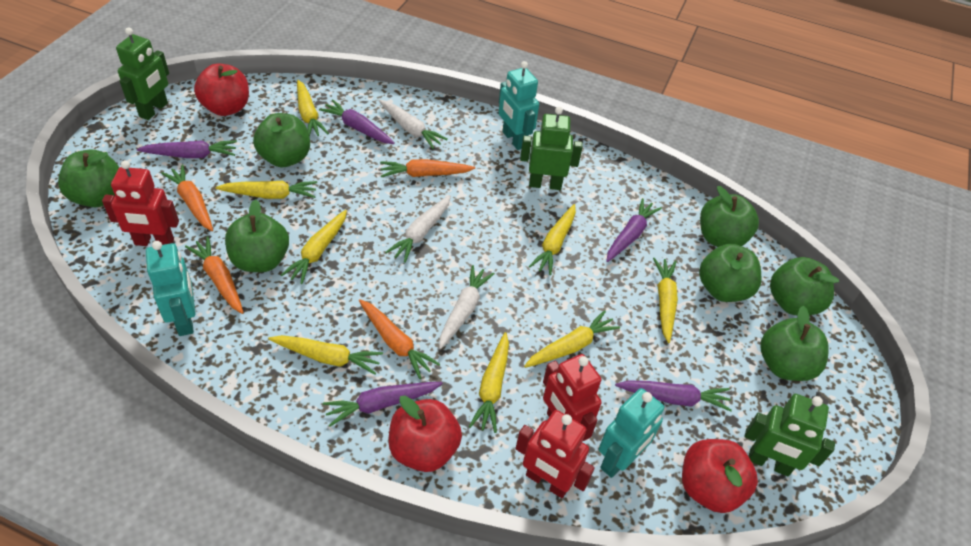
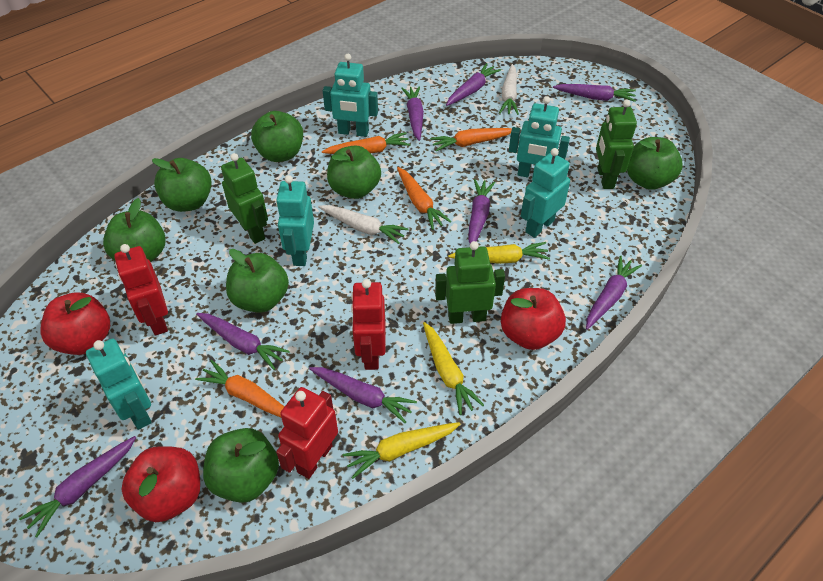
purple carrot: [137,140,237,158] [319,99,395,144] [323,382,443,427] [606,198,662,262] [615,380,732,412] = 5 -> [19,436,137,538] [196,313,290,370] [309,367,417,423] [401,86,424,141] [446,63,501,106] [468,179,495,243] [553,84,636,102] [586,255,642,330] = 8
turquoise robot: [146,241,195,336] [499,61,539,150] [599,388,664,478] = 3 -> [86,338,152,430] [276,175,314,266] [323,54,378,137] [509,96,570,177] [521,148,570,238] = 5
white carrot: [379,100,448,149] [385,195,451,263] [439,265,495,349] = 3 -> [318,205,409,244] [499,64,519,115] = 2
yellow carrot: [215,181,317,199] [268,335,383,375] [281,210,347,284] [297,80,329,137] [469,332,509,433] [524,310,620,368] [529,204,576,275] [653,258,678,343] = 8 -> [343,422,461,479] [423,322,484,415] [448,242,550,264] = 3

